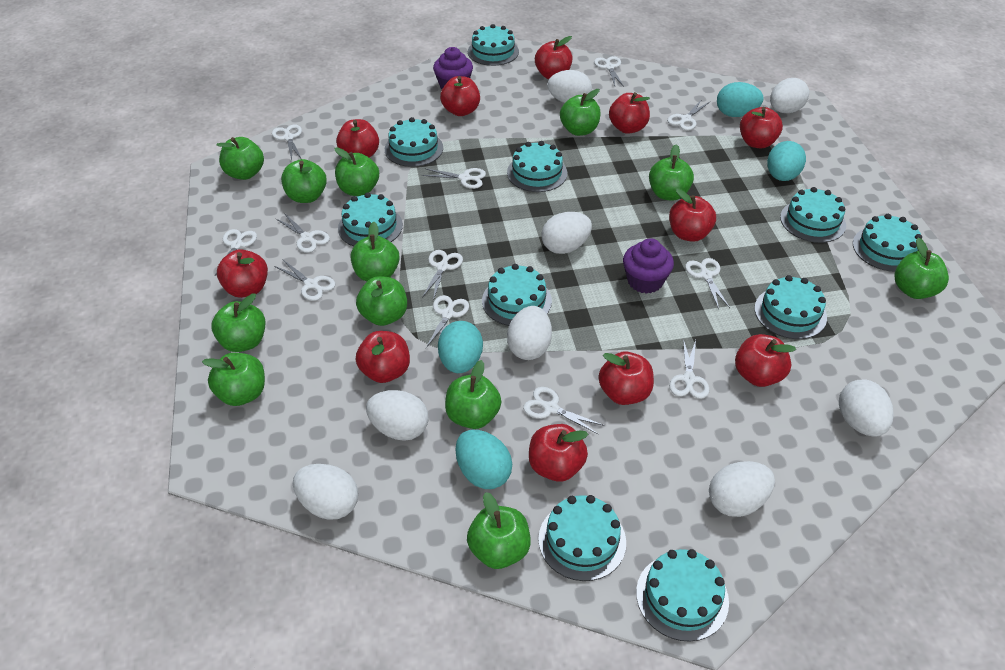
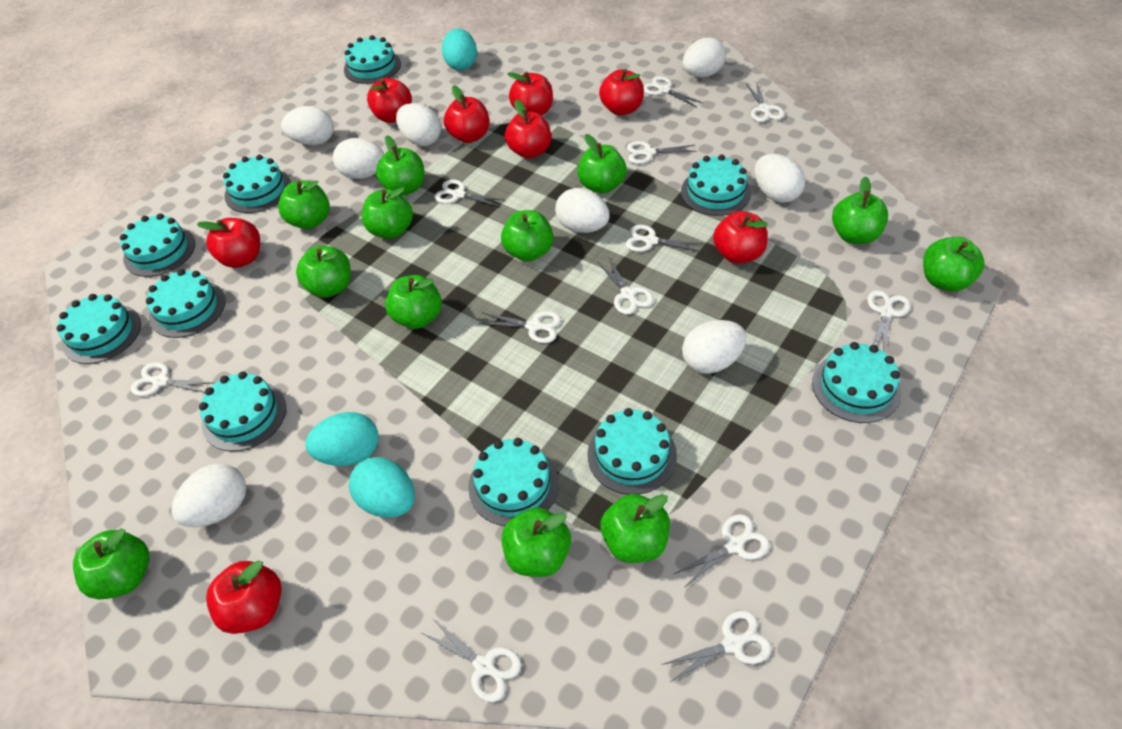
purple cupcake: [433,47,473,89] [623,238,674,294] = 2 -> none = 0
red apple: [217,249,268,298] [336,119,379,157] [356,331,410,383] [440,76,480,116] [529,424,588,482] [535,36,573,79] [599,351,654,405] [609,92,650,134] [669,188,716,242] [735,334,796,387] [740,107,783,149] = 11 -> [197,218,260,268] [206,560,282,634] [367,78,412,123] [444,85,489,143] [505,99,551,159] [507,72,553,115] [599,69,644,115] [713,211,768,264] = 8
turquoise egg: [438,321,483,373] [456,430,512,489] [717,82,764,117] [767,141,806,181] = 4 -> [305,412,379,466] [349,457,415,518] [442,28,477,71] = 3

